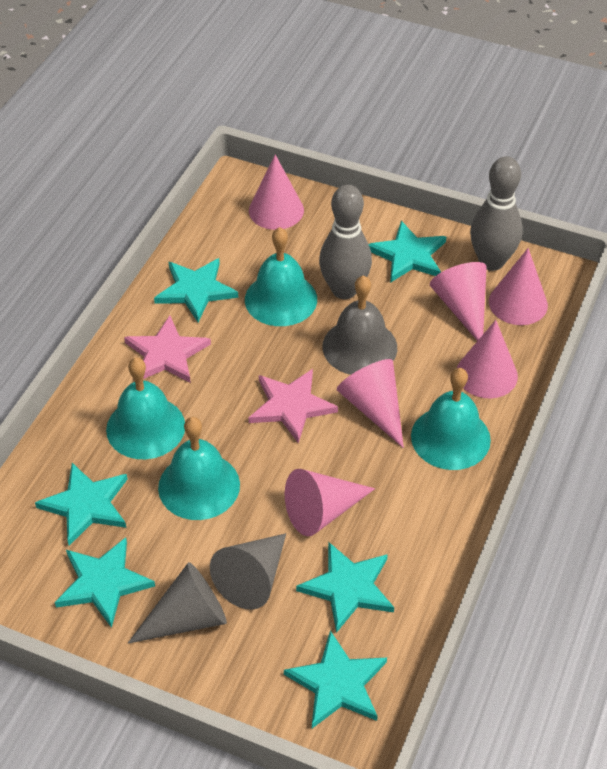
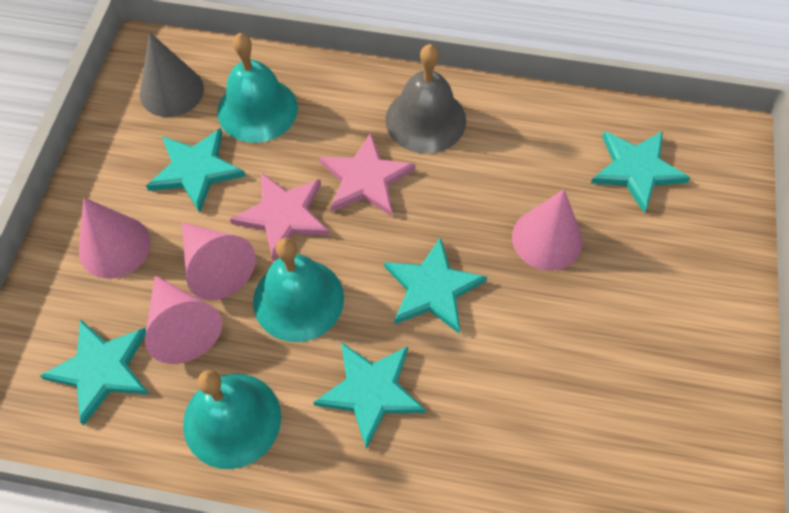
grey bowling pin: [319,185,372,299] [470,156,523,271] = 2 -> none = 0
grey cone: [128,562,227,644] [210,533,286,610] = 2 -> [140,32,204,117] = 1
pink cone: [249,155,304,230] [285,469,375,536] [337,359,404,448] [430,262,487,341] [457,320,518,399] [489,248,548,325] = 6 -> [79,198,151,279] [145,275,222,364] [181,222,256,300] [512,189,583,271] = 4
turquoise bell: [106,357,185,459] [158,417,240,520] [245,227,317,326] [411,368,491,470] = 4 -> [183,370,281,469] [217,33,298,143] [253,238,344,342] = 3
turquoise star: [35,463,128,546] [55,537,155,628] [154,258,238,322] [284,631,387,728] [296,542,394,633] [369,221,446,283] = 6 -> [40,319,149,425] [146,128,246,213] [313,342,426,449] [384,237,487,333] [591,131,690,213] = 5

